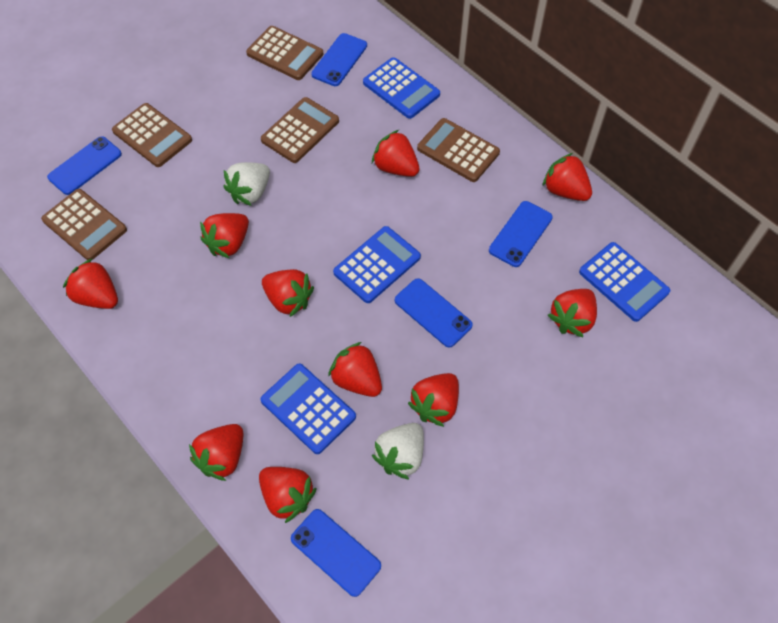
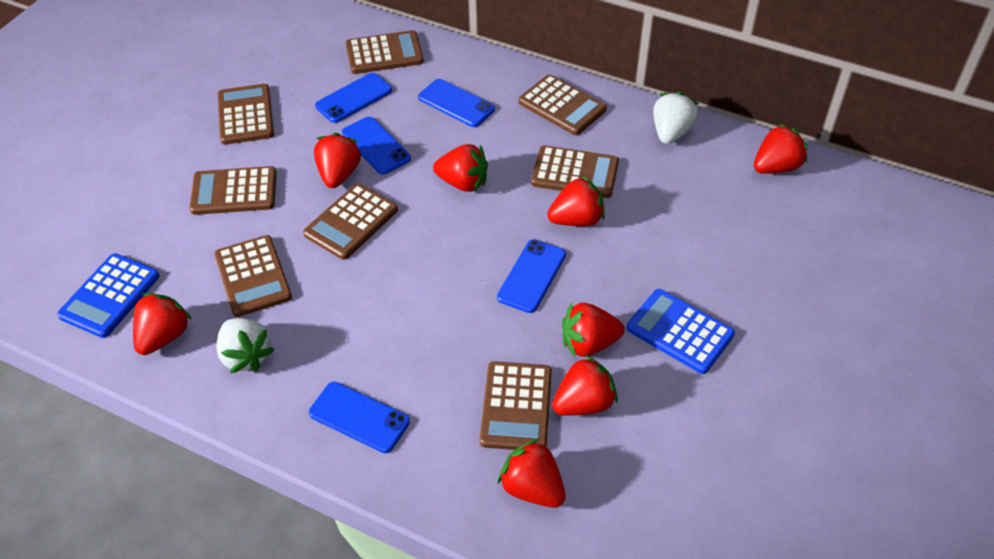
blue calculator: [260,363,356,454] [333,226,421,303] [363,57,440,119] [579,242,670,322] = 4 -> [57,253,160,338] [627,289,735,374] = 2
brown calculator: [41,189,127,260] [112,103,192,167] [246,26,323,80] [261,97,339,163] [417,118,500,182] = 5 -> [190,166,277,215] [214,235,292,317] [218,84,274,145] [303,184,398,260] [346,30,424,74] [480,361,552,450] [519,74,607,135] [531,145,619,198] = 8
red strawberry: [63,258,118,309] [189,424,244,481] [200,213,249,259] [259,467,317,523] [262,269,314,317] [328,342,382,397] [372,130,420,177] [408,373,459,427] [543,153,592,201] [548,289,597,337] = 10 -> [133,293,192,355] [314,133,361,188] [433,144,488,192] [498,439,566,508] [547,176,605,226] [552,355,618,416] [562,303,625,357] [754,124,808,174] = 8

